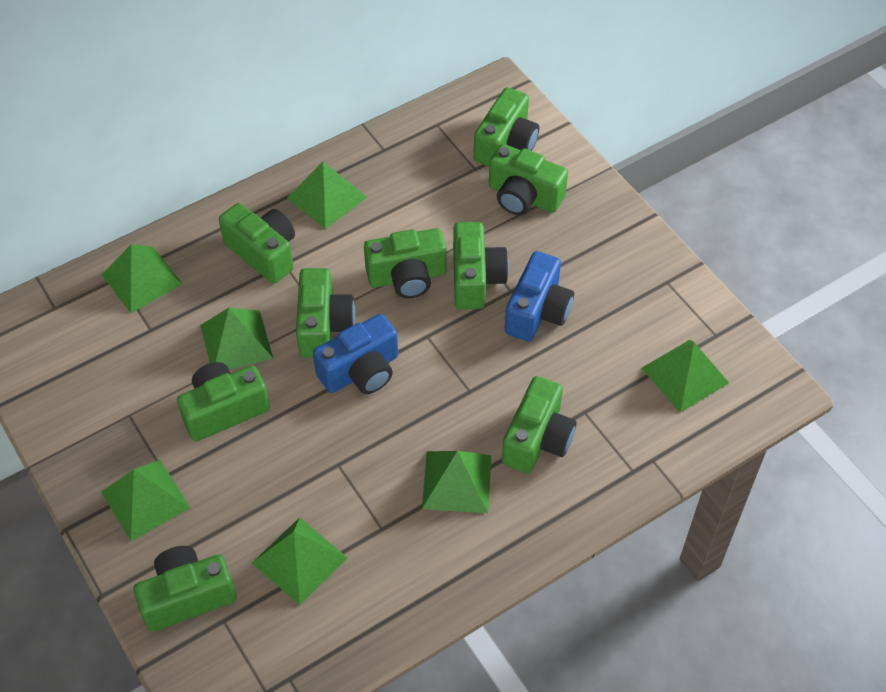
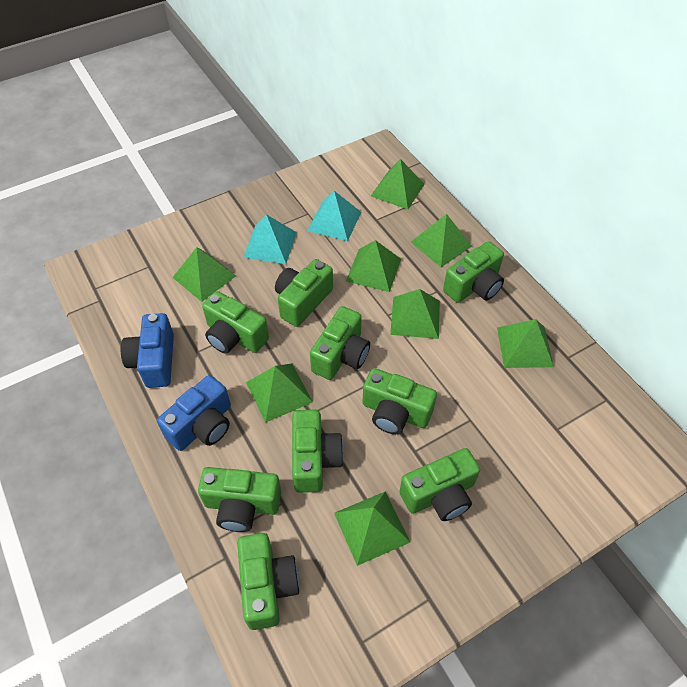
green pyramid: [102,244,183,313] [102,460,190,541] [200,308,273,370] [252,518,347,605] [287,162,367,229] [422,451,491,513] [642,340,729,412] = 7 -> [172,247,236,302] [246,363,313,423] [334,491,410,566] [346,240,401,292] [371,159,425,210] [390,289,440,339] [411,214,472,267] [497,319,554,368] = 8
turquoise pyramid: none = 0 -> [243,214,297,264] [307,191,361,241] = 2

